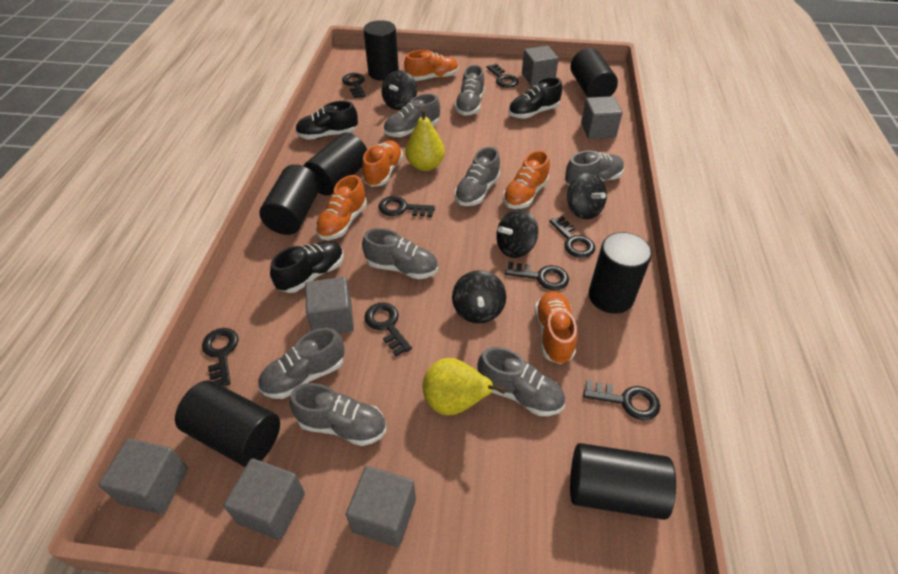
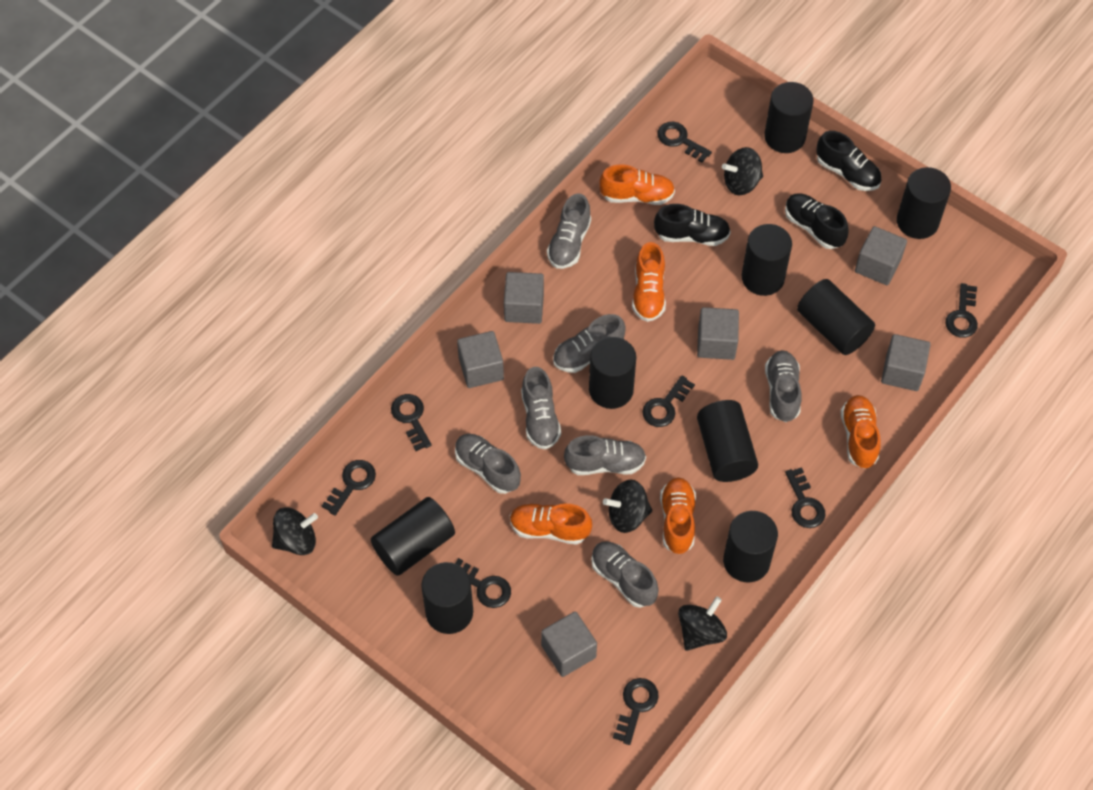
black cylinder: [175,380,280,467] [259,164,320,235] [304,132,367,195] [363,20,399,81] [570,48,618,98] [570,443,676,520] [589,232,652,314] = 7 -> [371,497,455,576] [421,562,473,634] [589,337,636,409] [697,400,758,482] [723,511,778,582] [742,224,792,296] [764,82,814,153] [797,279,875,355] [897,167,951,239] = 9
grey shoe: [258,328,345,399] [289,383,386,446] [362,228,438,279] [384,94,440,137] [455,65,485,116] [455,147,500,206] [477,347,565,416] [565,151,624,185] = 8 -> [455,434,521,494] [521,367,561,450] [547,193,591,269] [553,314,626,373] [564,435,646,475] [591,541,659,608] [765,350,802,422] = 7
yellow pear: [405,109,445,171] [422,358,506,415] = 2 -> none = 0

